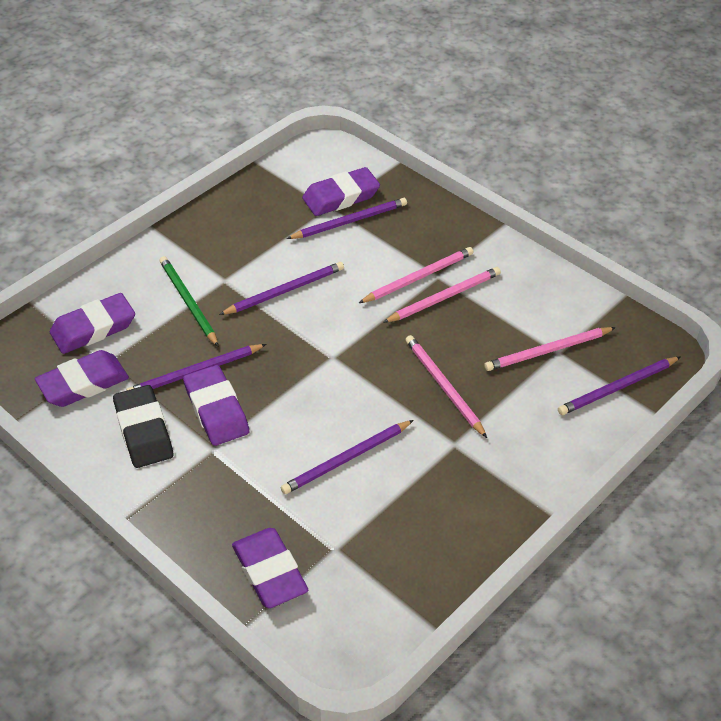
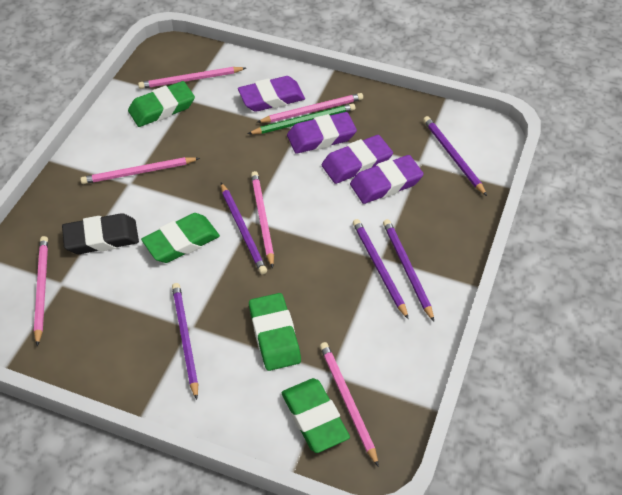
green eraser: none = 0 -> [128,81,195,127] [141,213,220,263] [249,293,301,371] [282,378,350,453] = 4
pink pencil: [359,247,473,303] [383,267,501,323] [405,335,487,438] [484,327,616,371] = 4 -> [34,236,48,346] [80,157,200,184] [138,67,246,89] [251,171,274,268] [257,93,363,123] [320,342,379,467] = 6
purple eraser: [35,350,129,407] [50,293,135,354] [183,365,249,446] [232,528,309,608] [302,167,380,216] = 5 -> [238,76,305,112] [287,112,357,154] [321,135,393,184] [350,155,424,204] = 4

